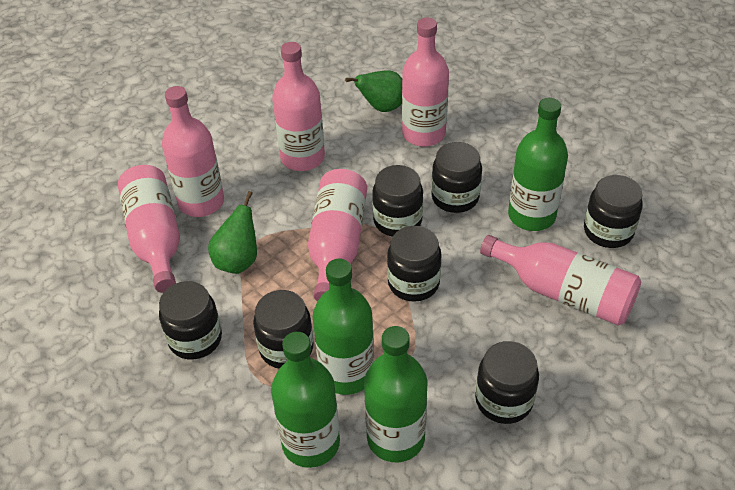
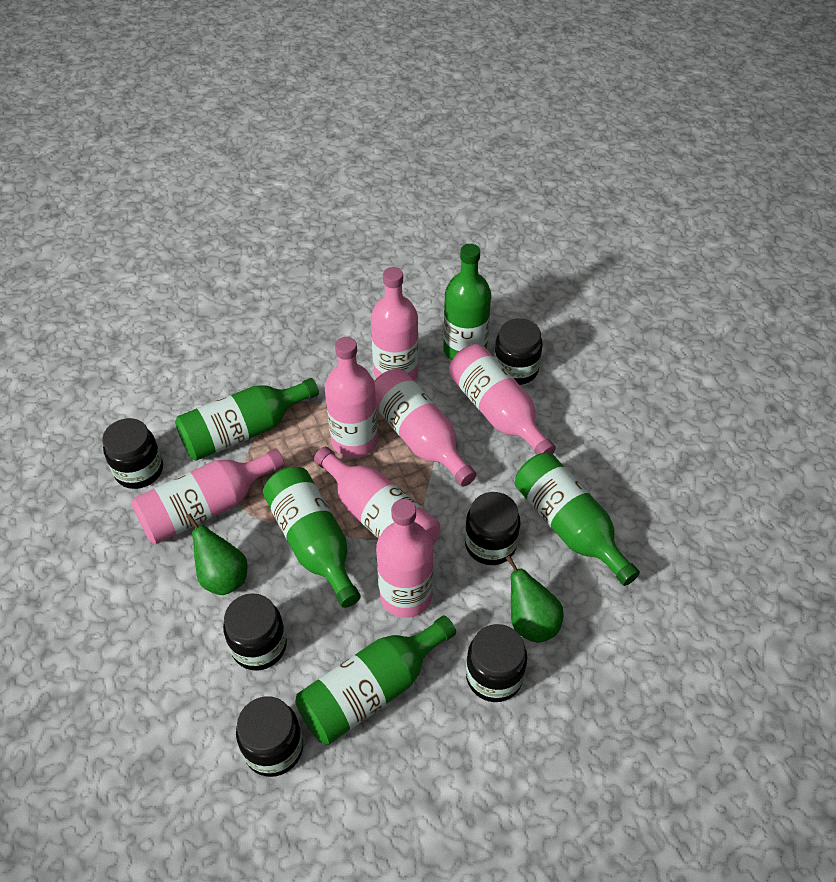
black jar: [159,281,222,359] [253,290,314,369] [372,165,423,237] [387,226,442,302] [431,142,482,213] [475,341,539,424] [584,175,643,248] = 7 -> [102,418,163,489] [223,593,287,670] [236,696,303,777] [465,492,520,565] [466,624,527,702] [494,318,543,385] = 6
green bottle: [271,332,340,468] [313,259,374,395] [364,326,427,462] [508,98,568,231] = 4 -> [175,378,319,461] [263,467,361,608] [295,615,456,745] [443,244,491,360] [515,453,640,586] = 5
pink bottle: [118,165,180,293] [162,86,224,217] [272,42,325,171] [308,169,367,302] [402,18,449,147] [480,235,641,326] = 6 -> [131,449,285,544] [314,447,440,546] [325,337,378,458] [371,267,419,380] [374,368,477,487] [376,499,433,618] [449,344,556,455] = 7

